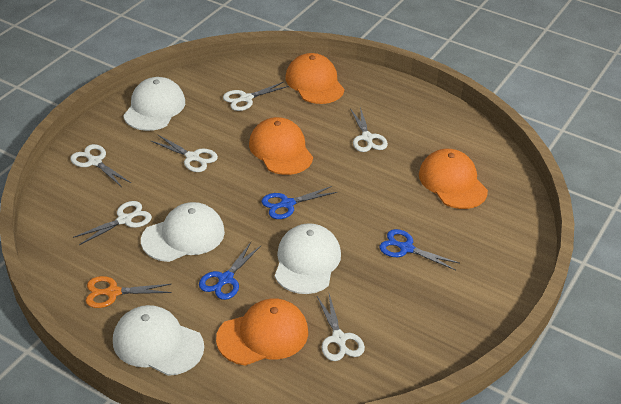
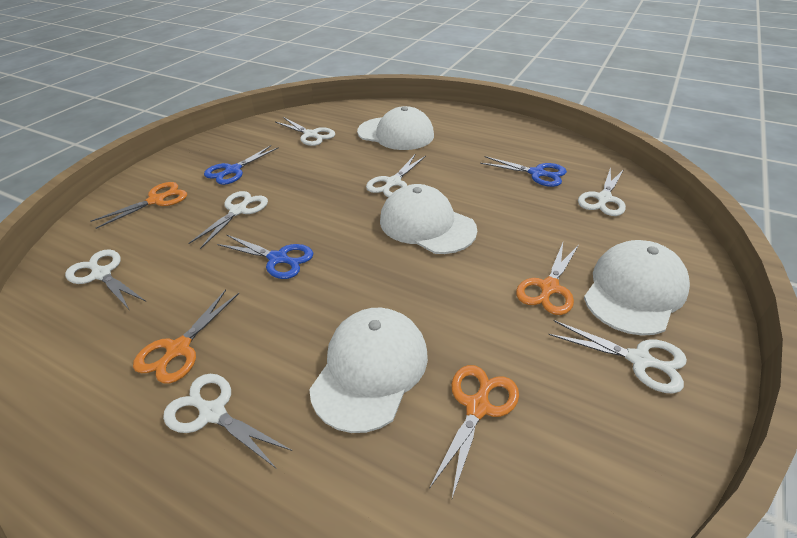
orange cap: [216,298,308,366] [249,117,313,175] [286,53,345,104] [419,149,488,209] = 4 -> none = 0
orange scissors: [86,276,172,308] = 1 -> [90,182,187,229] [133,290,239,384] [429,365,519,498] [516,243,579,315] = 4
white scissors: [70,144,131,187] [73,201,152,245] [151,134,218,172] [223,82,289,111] [317,294,365,361] [350,107,388,152] = 6 -> [65,249,145,309] [163,374,292,469] [188,191,268,249] [276,117,335,146] [366,155,426,197] [548,320,687,394] [578,167,626,216] = 7

